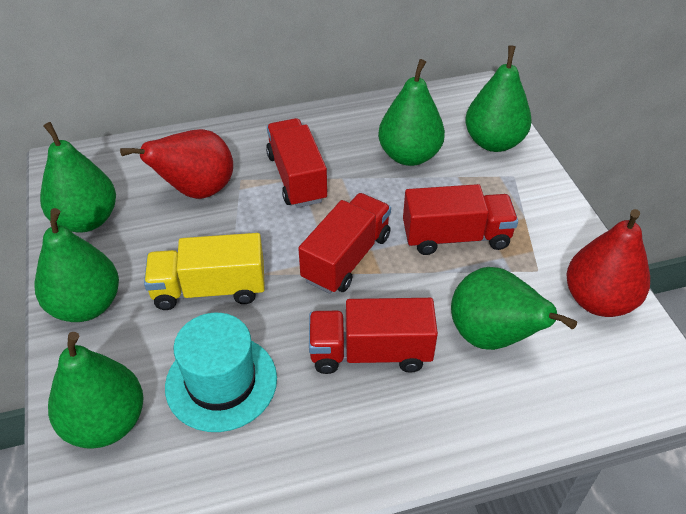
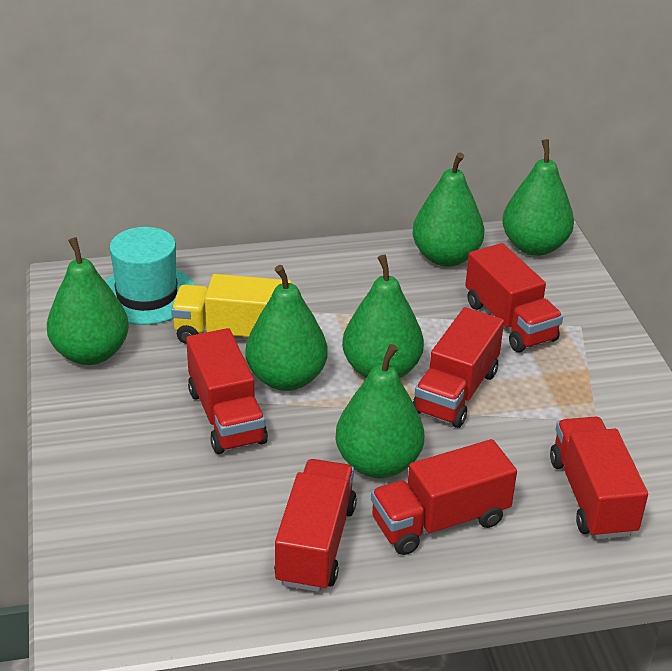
red pear: [120,129,233,199] [566,209,650,317] = 2 -> none = 0
red truck: [266,118,328,208] [298,193,391,294] [309,298,438,374] [403,184,518,255] = 4 -> [186,328,268,454] [274,459,357,592] [371,439,517,555] [413,307,504,428] [465,243,563,352] [550,417,648,539] = 6

